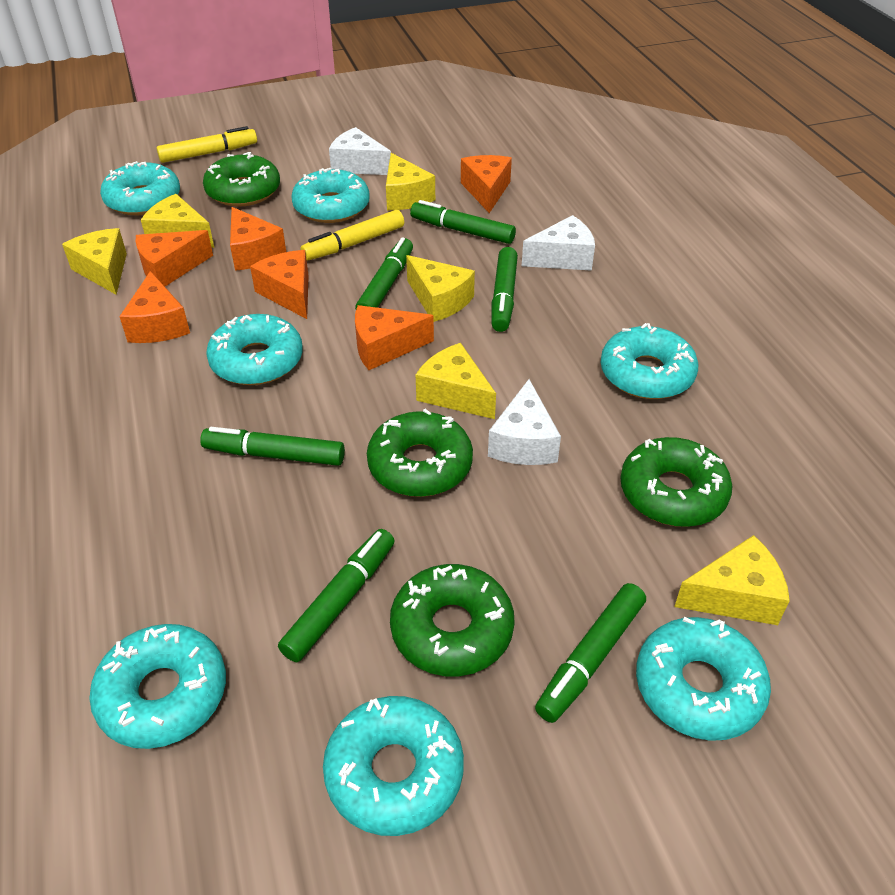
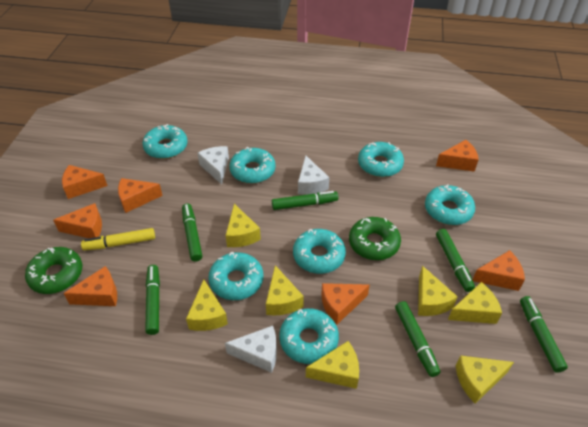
green donut: [203,152,280,207] [367,409,473,497] [390,564,515,676] [620,437,732,527] = 4 -> [25,247,82,294] [349,217,401,260] = 2
orange cheese: [119,271,190,343] [135,230,213,286] [230,207,286,271] [250,250,309,319] [355,305,434,370] [461,155,512,213] = 6 -> [53,203,102,238] [62,165,108,199] [63,266,117,306] [118,178,163,213] [321,283,370,324] [436,140,479,172] [473,250,525,291] = 7
yellow cheese: [62,228,127,295] [141,194,214,248] [386,153,435,210] [406,255,475,322] [416,343,496,419] [674,535,790,625] = 6 -> [186,280,228,331] [225,204,261,247] [266,265,304,316] [306,341,359,389] [418,266,458,316] [448,282,502,324] [456,355,514,404] = 7
yellow marker: [157,126,257,163] [301,210,404,261] = 2 -> [81,228,155,251] = 1

